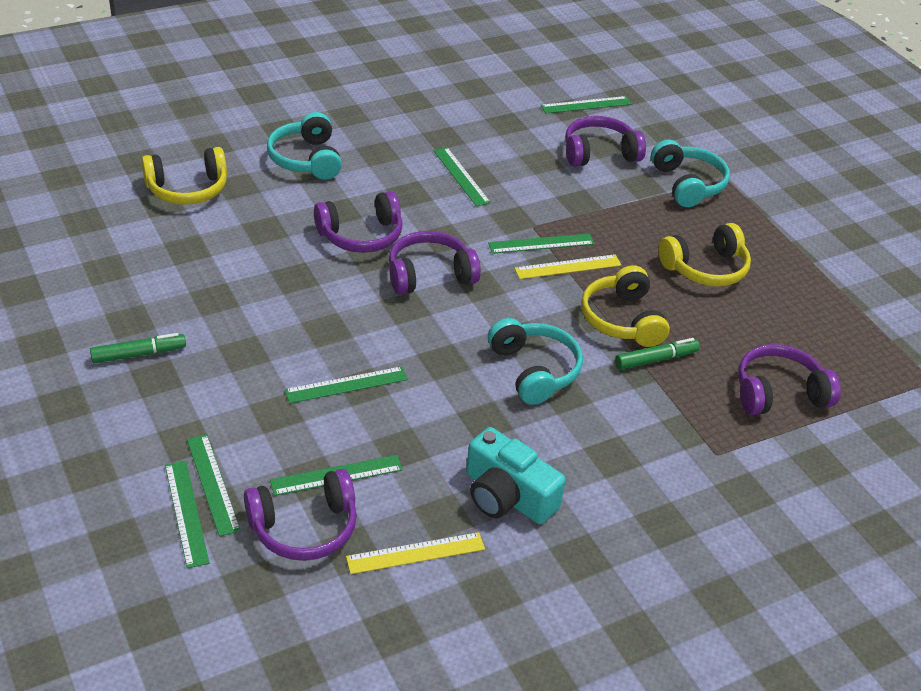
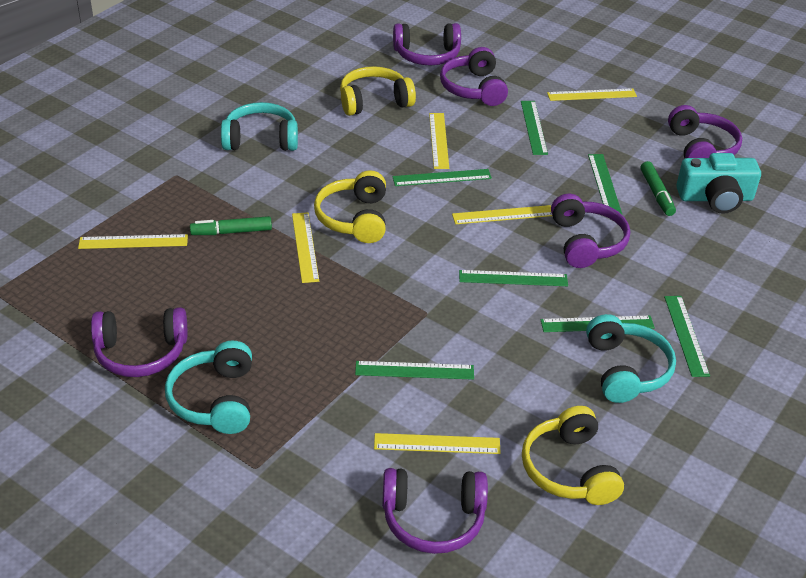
purple headphones: [244,469,357,561] [314,191,403,253] [389,231,481,295] [565,116,646,167] [738,344,841,415] = 5 -> [91,307,187,377] [382,468,488,554] [393,23,461,65] [440,47,508,106] [551,193,630,268] [668,105,742,158] = 6
yellow ruler: [346,532,485,574] [514,254,621,279] = 2 -> [78,234,188,249] [292,212,319,283] [374,433,501,454] [429,113,449,169] [452,205,552,224] [547,88,637,101] = 6

